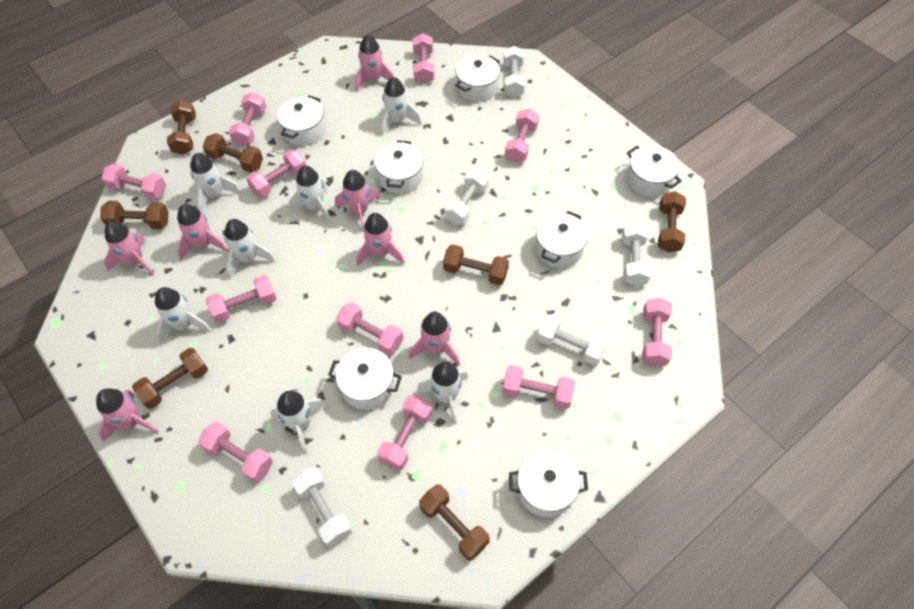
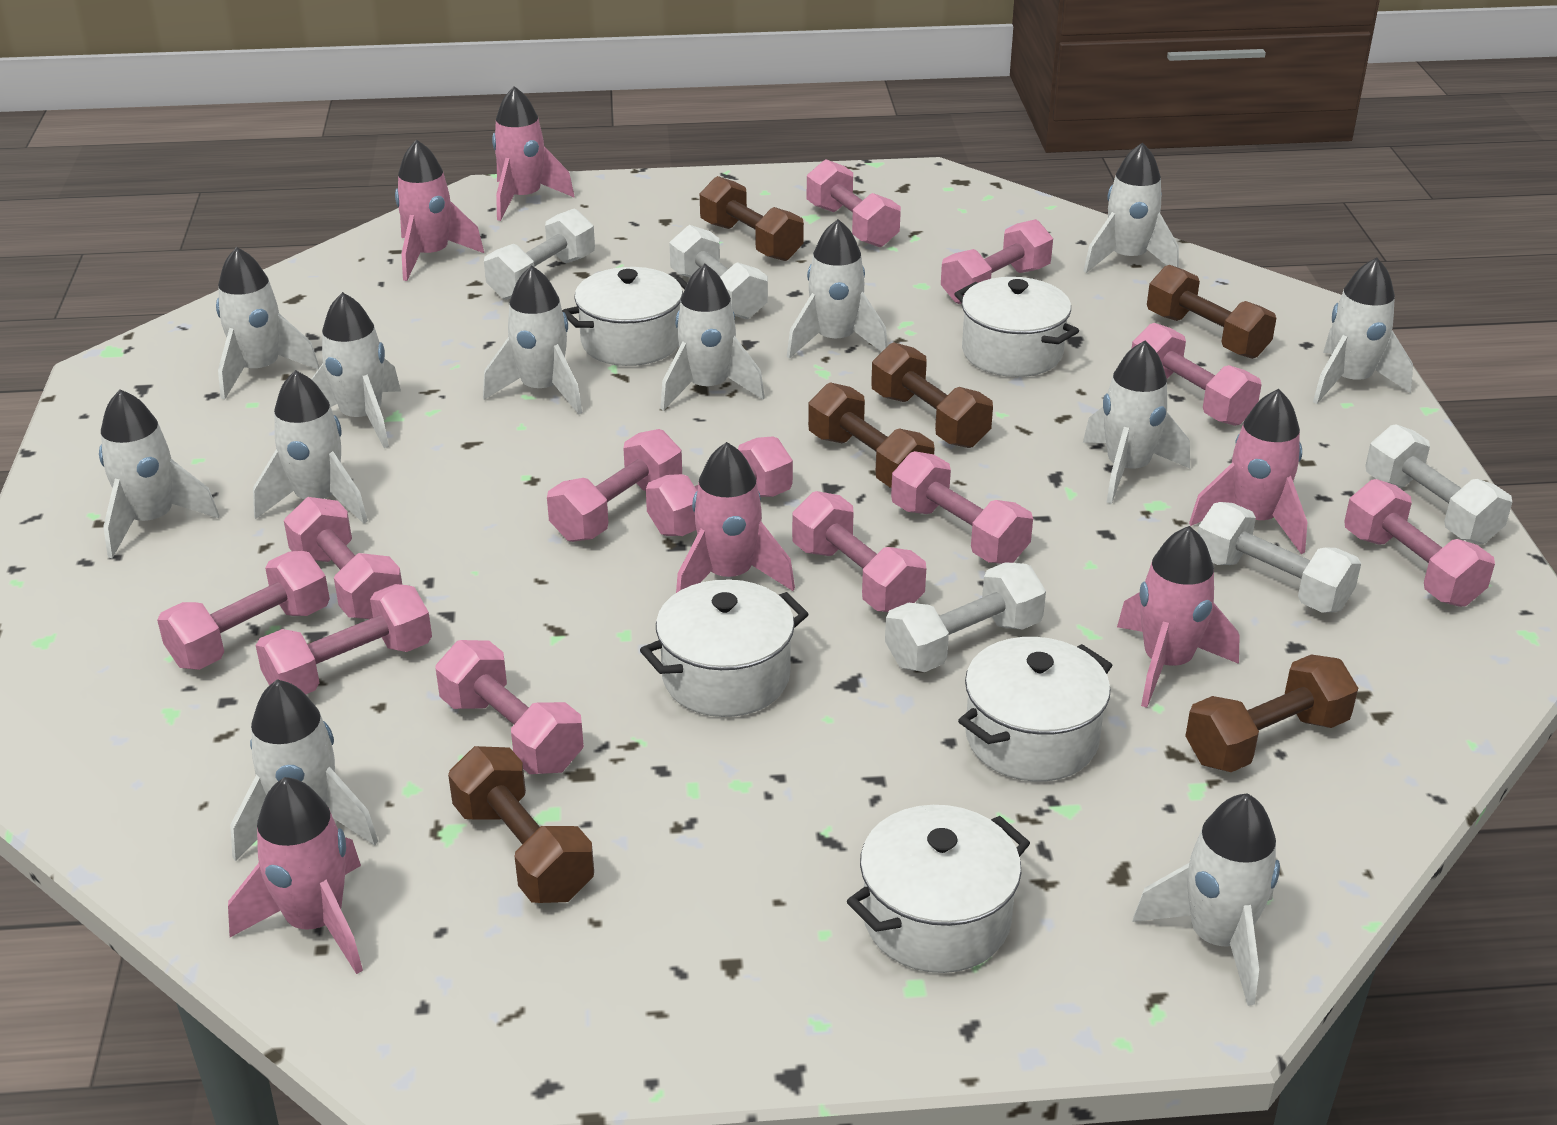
brown dumbbell: [100,201,168,229] [132,348,208,409] [167,100,196,155] [203,133,263,173] [419,484,490,560] [443,244,509,285] [658,191,686,253] = 7 -> [448,746,594,903] [700,176,804,261] [808,382,934,488] [871,342,993,448] [1147,265,1276,359] [1185,654,1358,772] = 6
pink dumbbell: [101,163,166,200] [198,422,273,482] [206,275,277,323] [229,92,266,147] [246,149,306,197] [336,302,403,355] [377,395,432,470] [413,33,435,84] [502,365,575,409] [505,108,539,163] [642,298,672,367] = 11 -> [157,551,330,670] [256,584,432,694] [284,497,402,619] [436,640,584,774] [547,429,682,542] [646,437,793,536] [792,491,926,612] [807,159,901,247] [891,451,1033,564] [941,219,1053,304] [1132,323,1262,426] [1344,479,1495,607] = 12
pink rocket: [96,389,159,442] [104,221,155,275] [177,204,228,260] [335,170,380,232] [355,34,394,92] [356,213,405,266] [408,312,460,366] = 7 -> [228,777,363,974] [395,139,484,281] [492,86,575,221] [676,442,795,593] [1117,526,1240,708] [1189,389,1307,554] = 6
white pot: [277,95,326,146] [328,348,402,410] [375,140,423,194] [455,55,500,102] [509,450,588,517] [535,211,588,268] [627,145,682,197] = 7 -> [562,267,687,366] [640,579,809,717] [847,805,1030,973] [954,277,1079,377] [958,637,1112,782] = 5
white rocket: [155,287,211,344] [191,153,241,213] [224,219,276,279] [270,391,325,454] [288,165,332,223] [381,77,422,136] [417,362,468,424] = 7 -> [99,389,219,558] [216,247,320,400] [230,679,378,861] [253,370,368,524] [311,292,401,448] [483,265,583,415] [660,264,765,411] [787,219,888,359] [1083,341,1190,504] [1084,142,1179,273] [1132,793,1280,1006] [1313,257,1413,404] = 12

